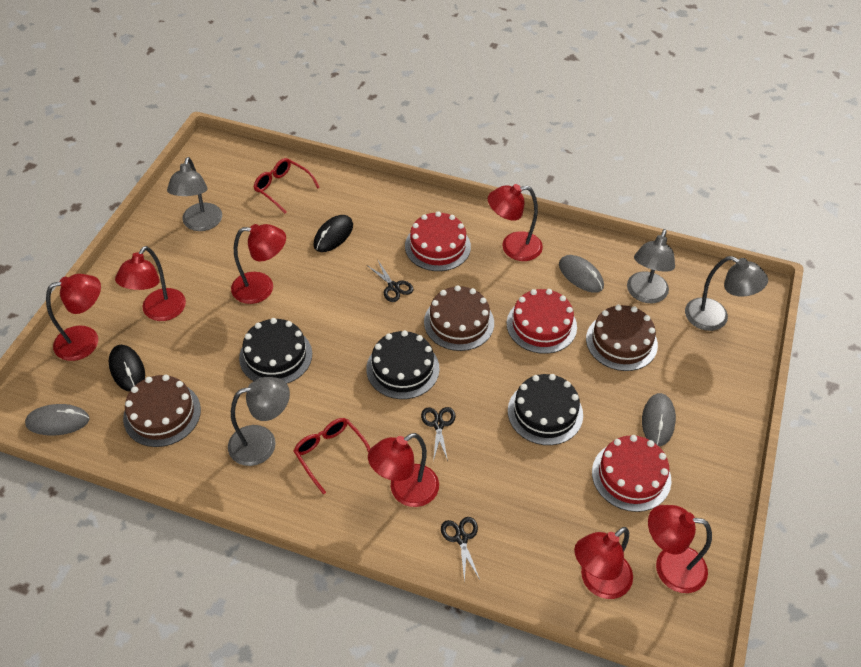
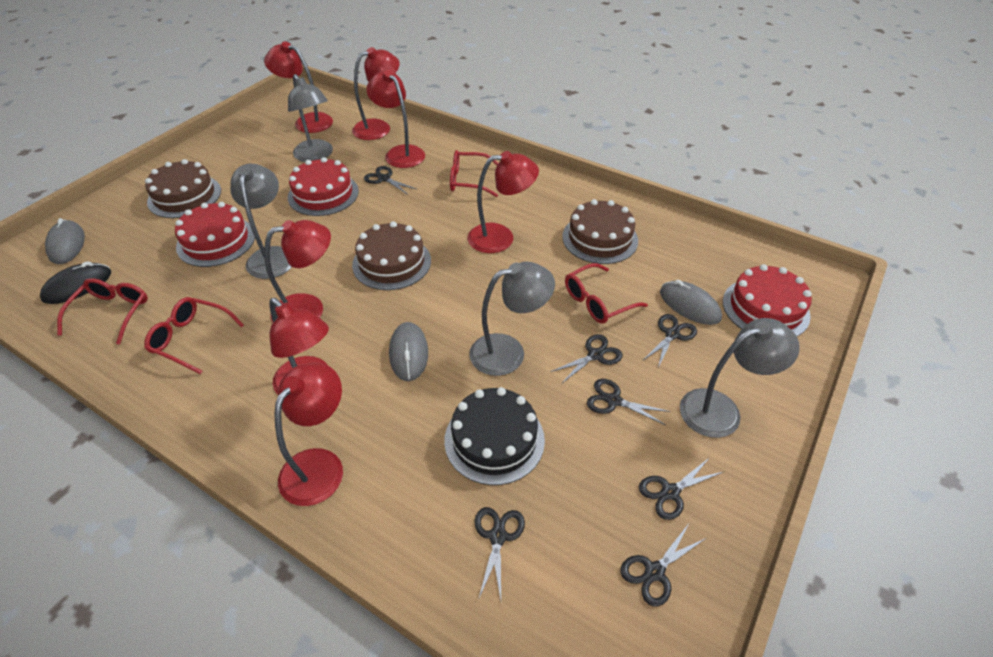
black cake: [239,318,312,383] [366,330,439,399] [508,374,583,445] = 3 -> [444,387,545,485] = 1
black mouse: [109,345,145,392] [313,215,353,252] = 2 -> [40,261,111,304] = 1
black scissors: [367,259,413,302] [421,407,456,461] [441,517,480,583] = 3 -> [364,166,416,195] [475,507,525,600] [550,334,623,384] [587,379,670,425] [620,525,706,606] [639,457,723,520] [642,314,697,368] = 7
red glasses: [254,158,320,214] [294,418,370,494] = 2 -> [57,278,148,345] [144,297,244,374] [450,150,498,197] [565,263,648,323] = 4

